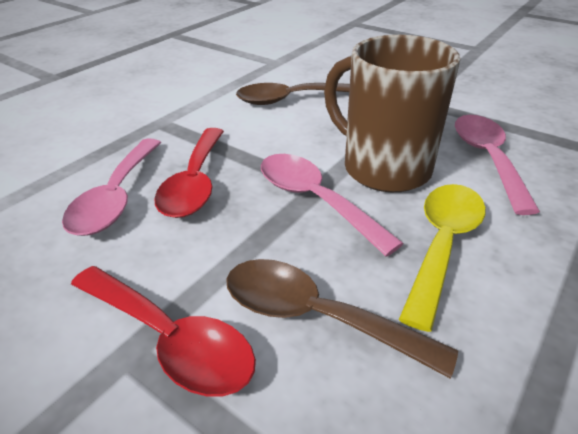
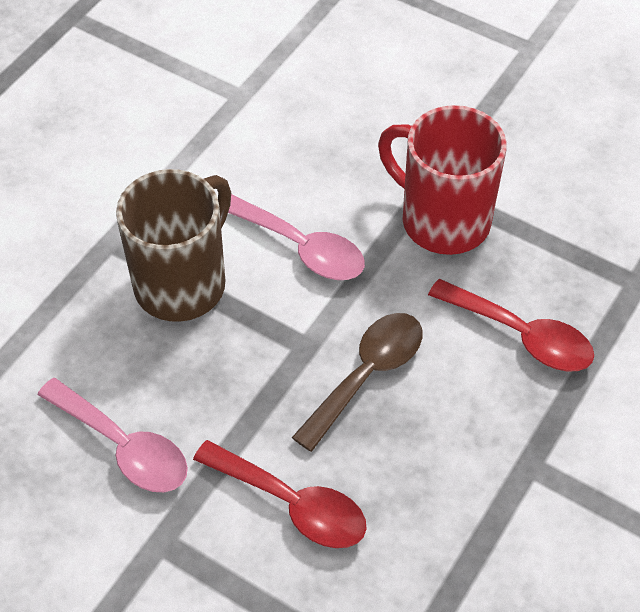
brown spoon: [226,259,458,379] [236,83,350,105] = 2 -> [292,313,422,452] = 1
pink spoon: [62,138,161,236] [261,154,404,257] [455,115,540,215] = 3 -> [38,378,188,492] [228,194,365,280] = 2
red mug: none = 0 -> [378,105,507,255] = 1
yellow spoon: [399,184,486,332] = 1 -> none = 0

